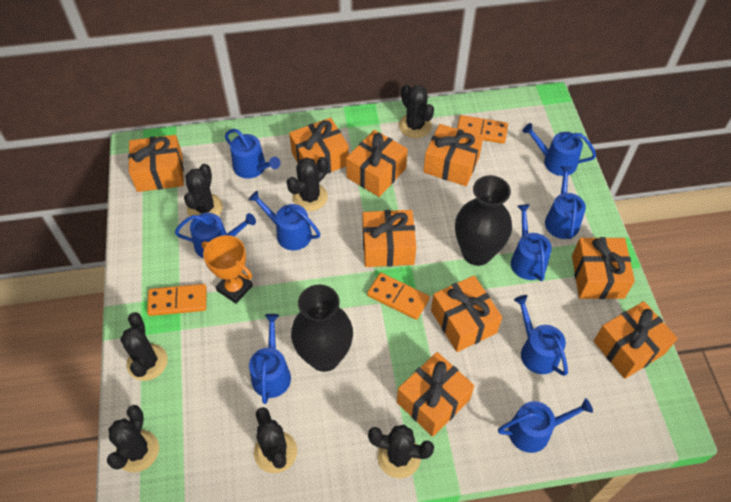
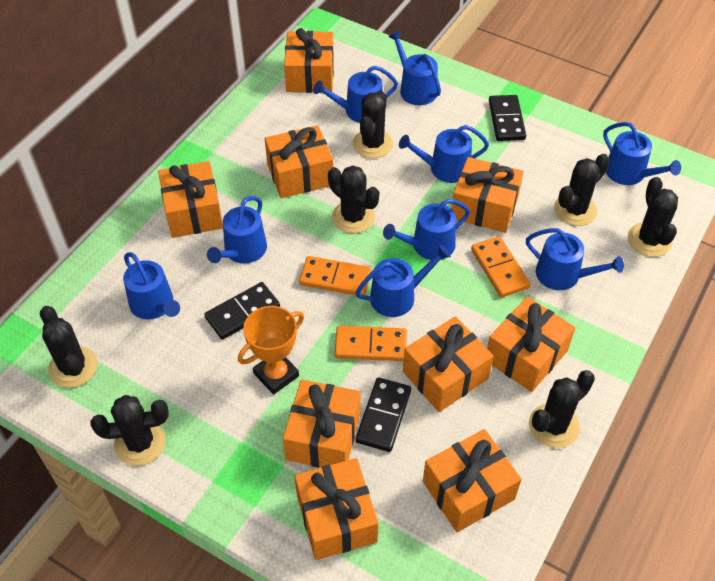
black domino: none = 0 -> [204,282,280,340] [356,378,411,452] [489,95,526,141] = 3
black vase: [291,285,353,372] [455,175,512,266] = 2 -> none = 0

